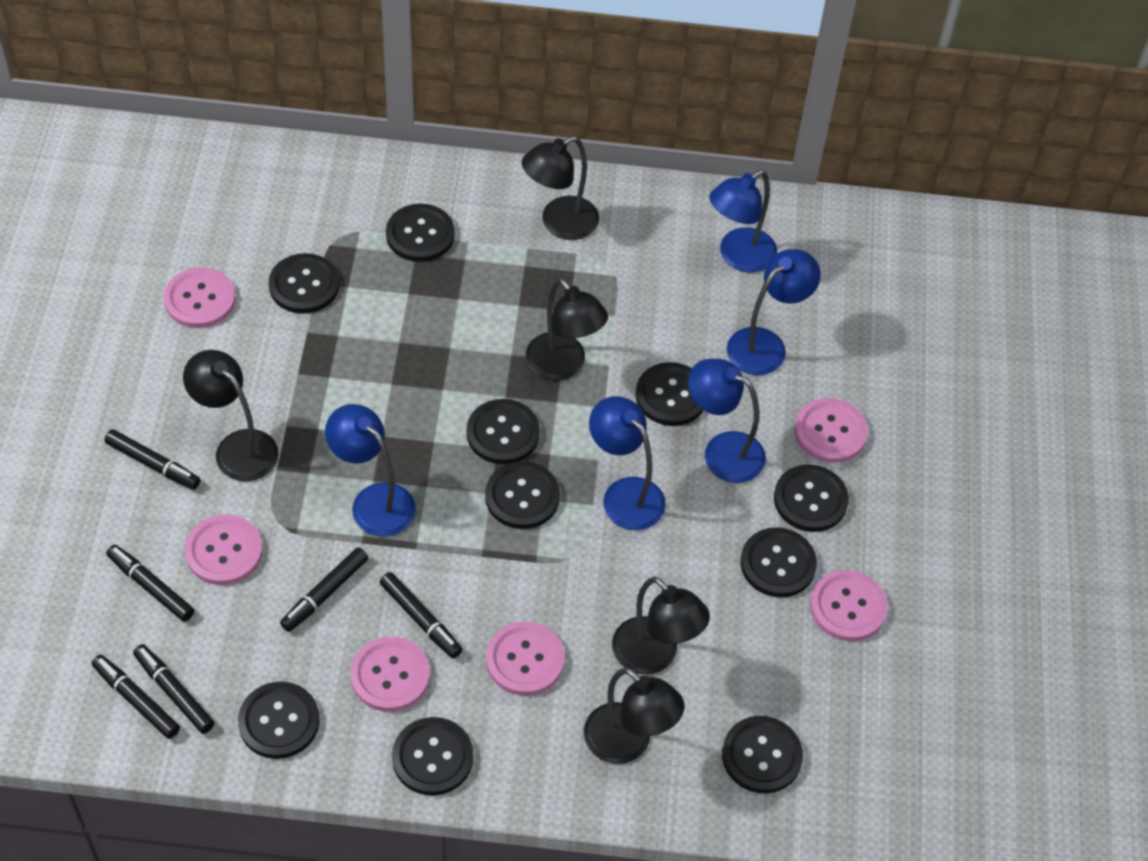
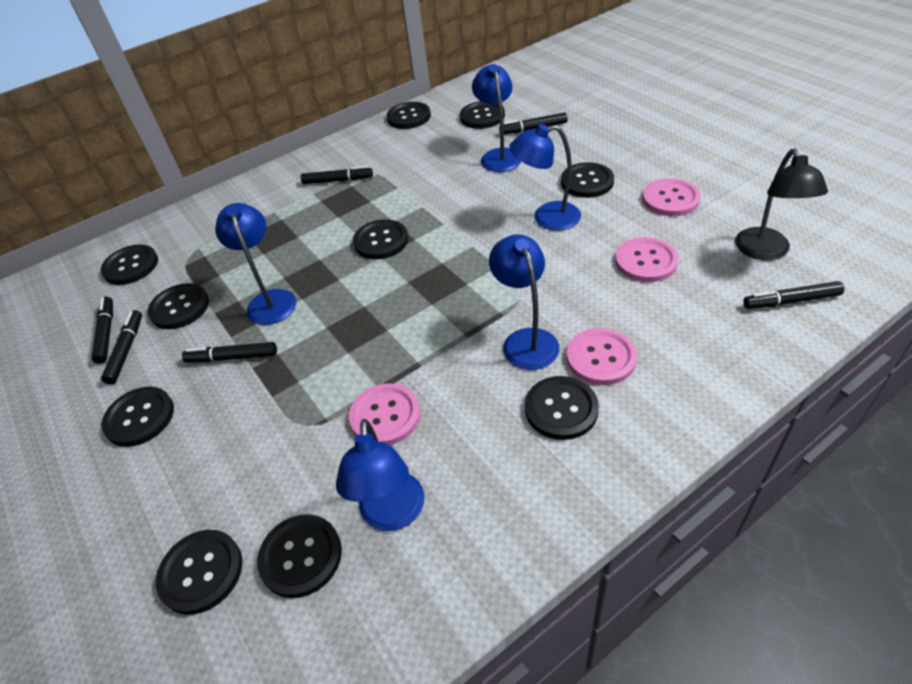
black lamp: [183,350,279,481] [522,136,599,240] [526,278,608,381] [584,667,684,764] [612,577,710,675] = 5 -> [735,148,828,260] = 1
pink button: [164,267,236,328] [185,515,263,585] [350,637,430,712] [486,621,564,696] [795,398,868,463] [810,570,887,641] = 6 -> [349,383,420,445] [566,328,637,385] [615,237,679,282] [643,178,701,216] = 4

